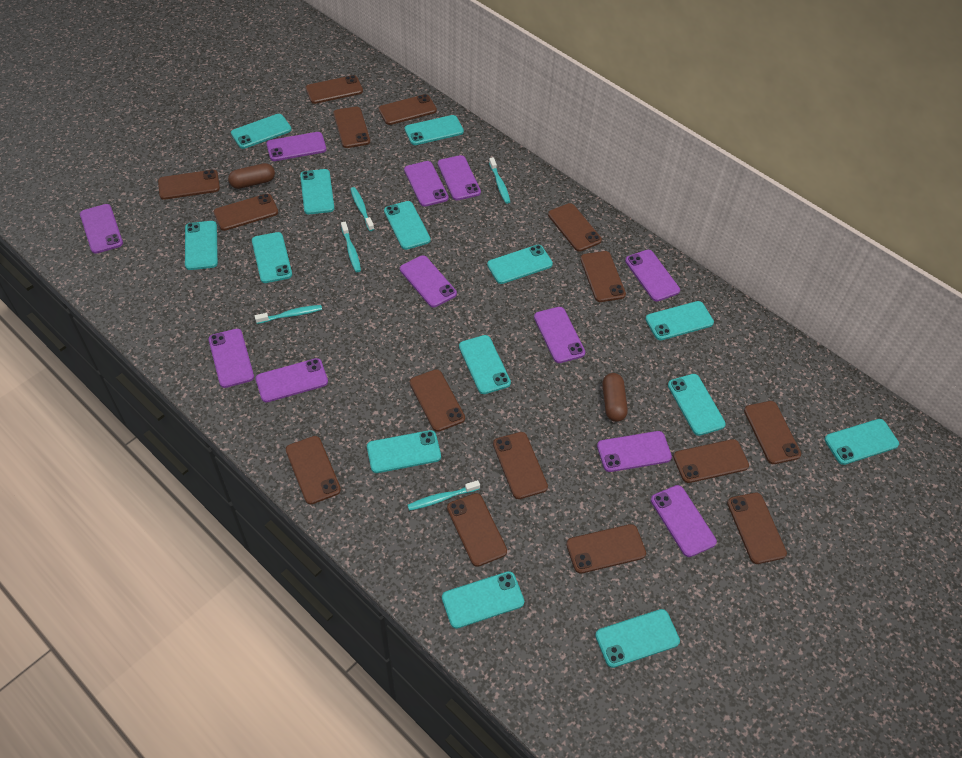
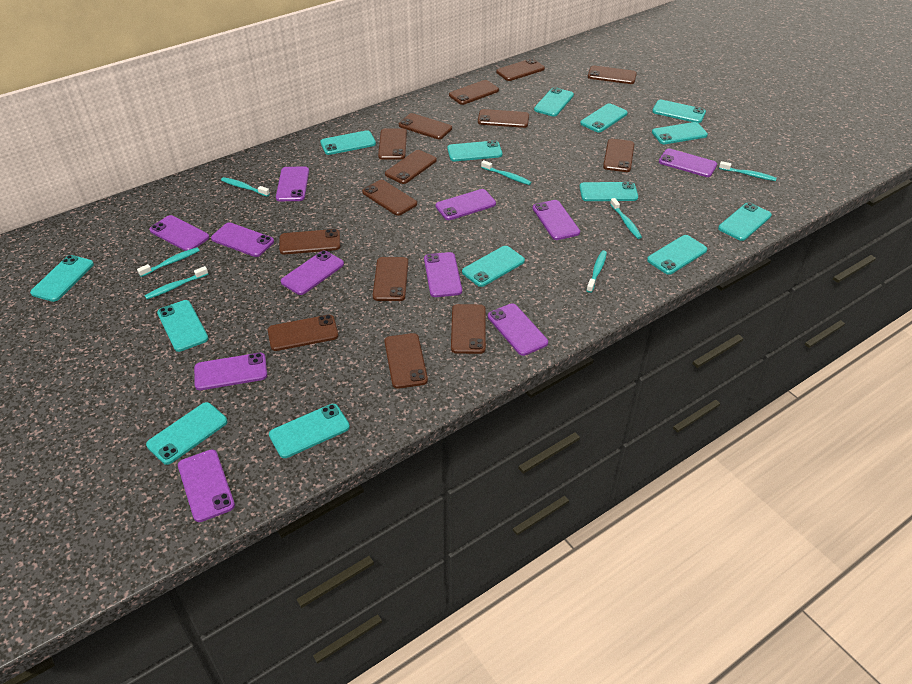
brown capsule: [228,163,275,189] [602,373,628,422] = 2 -> none = 0
brown phone: [158,170,220,200] [213,194,278,231] [286,436,341,504] [306,75,363,104] [333,106,370,148] [378,94,437,125] [410,369,465,432] [447,493,507,567] [493,432,548,499] [548,203,602,252] [566,524,646,574] [580,251,626,302] [673,439,749,483] [727,493,787,564] [744,401,801,464] = 15 -> [268,315,338,351] [279,229,341,255] [362,180,417,216] [373,257,408,301] [378,128,407,160] [384,333,428,389] [385,150,437,184] [399,113,452,139] [449,80,499,105] [451,304,486,354] [478,109,529,128] [496,58,545,81] [588,66,637,84] [603,139,634,172] = 14
turquoise toothbrush: [255,305,322,324] [341,222,361,272] [350,187,374,231] [407,480,480,511] [489,157,510,204] = 5 -> [137,247,200,277] [145,266,208,299] [221,177,270,197] [481,160,532,185] [586,250,607,293] [610,198,642,239] [719,161,777,181] = 7

